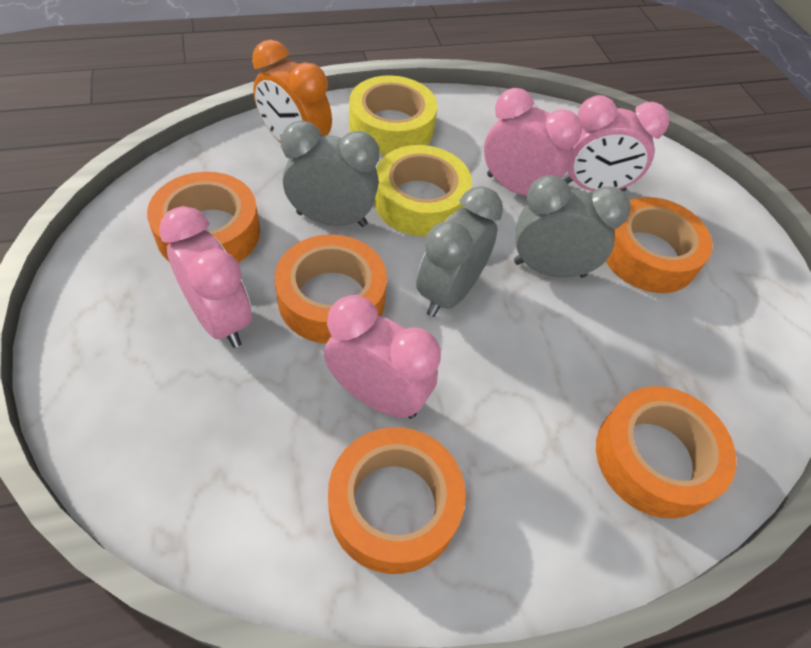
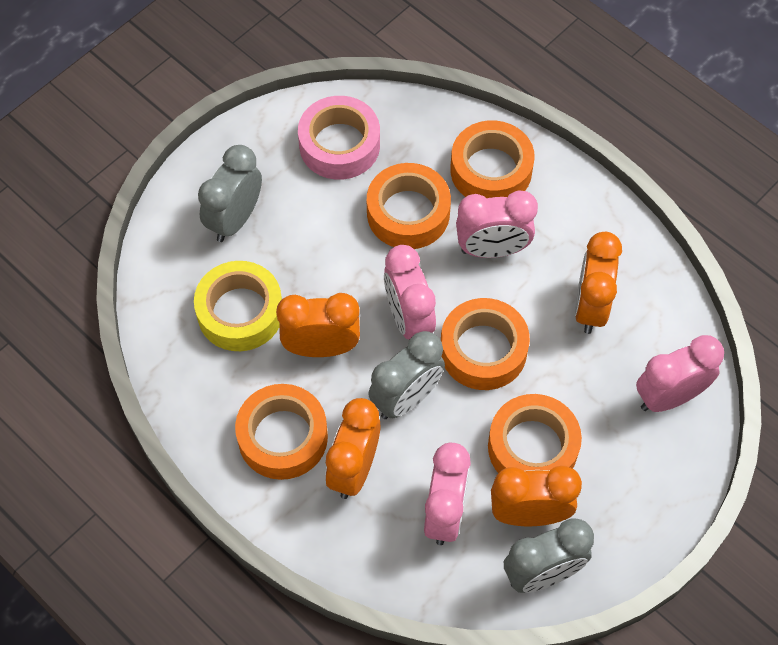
orange clock: [252,40,332,143] = 1 -> [276,293,360,357] [325,398,381,499] [491,466,582,526] [575,232,622,334] = 4
pink tape: none = 0 -> [298,96,380,180] = 1
yellow tape: [349,75,437,155] [374,145,472,236] = 2 -> [194,261,282,351] = 1

